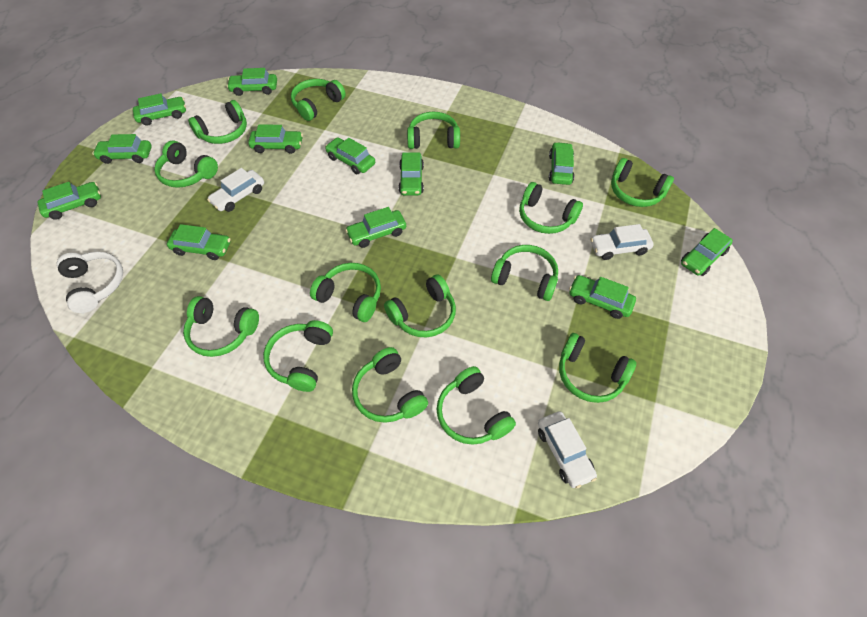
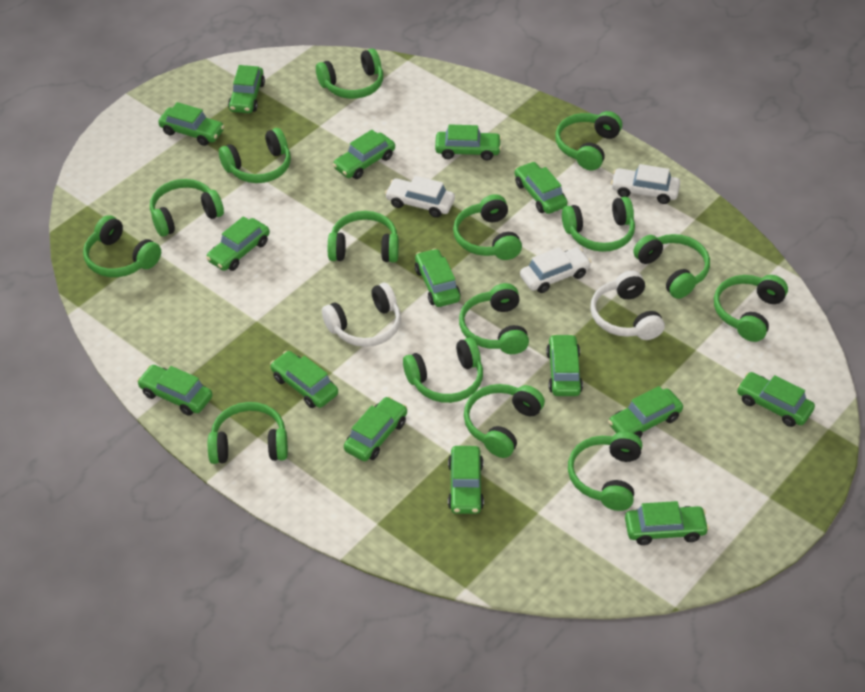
green car: [37,182,101,220] [92,134,152,164] [133,93,186,126] [167,224,230,260] [227,68,277,96] [248,124,303,154] [325,137,375,174] [345,207,406,248] [399,152,424,196] [549,142,574,185] [569,275,636,319] [681,228,733,276] = 12 -> [137,365,212,416] [158,102,224,146] [206,216,270,271] [228,65,265,113] [270,351,338,408] [333,130,395,179] [344,397,407,461] [415,248,461,307] [435,124,502,160] [448,446,484,514] [514,161,568,214] [546,334,583,396] [608,386,683,438] [625,501,709,545] [737,372,815,427] = 15
green headphones: [154,141,218,188] [183,296,259,357] [188,100,247,144] [263,320,333,392] [291,79,346,121] [310,263,381,322] [352,347,428,423] [384,274,456,337] [407,112,460,149] [437,366,516,445] [491,245,558,301] [519,182,583,234] [559,333,636,403] [611,158,674,207] = 14 -> [83,215,161,277] [150,179,224,237] [208,402,288,464] [219,128,291,183] [316,49,383,99] [328,211,399,262] [403,337,483,403] [453,194,522,260] [459,283,529,354] [464,384,545,458] [555,111,622,170] [562,197,635,252] [568,432,642,511] [633,234,710,299] [714,275,788,342] = 15
white headphones: [56,252,123,313] = 1 -> [322,283,401,347] [590,271,665,340] = 2

